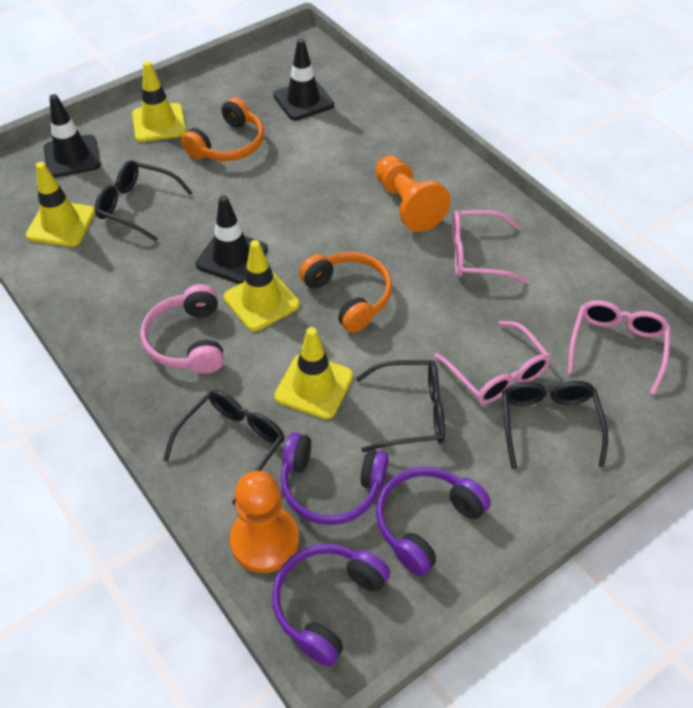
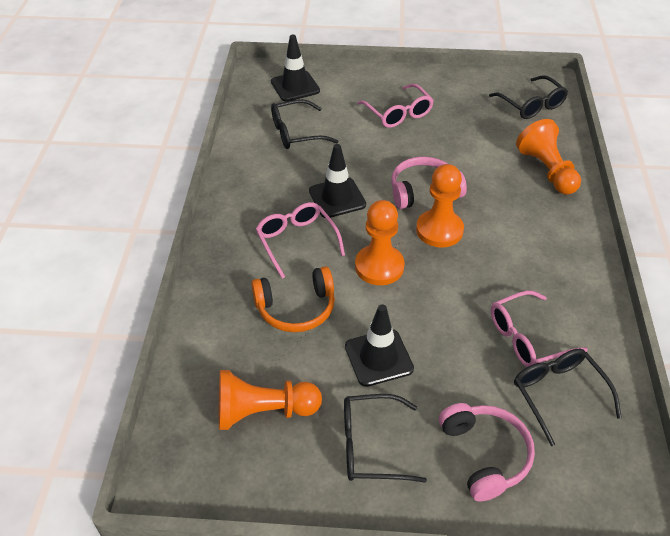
orange headphones: [181,97,264,161] [299,252,392,333] = 2 -> [251,266,335,332] = 1
orange pawn: [230,471,299,573] [375,155,451,232] = 2 -> [219,370,322,430] [355,200,404,285] [416,164,464,248] [516,119,581,195] = 4
pink headphones: [140,284,224,374] = 1 -> [391,156,467,209] [439,403,535,502] = 2
purple headphones: [272,543,390,667] [281,433,389,525] [376,466,491,576] = 3 -> none = 0
yellow traffic cone: [26,162,95,247] [132,61,186,142] [224,240,300,331] [274,327,353,419] = 4 -> none = 0

